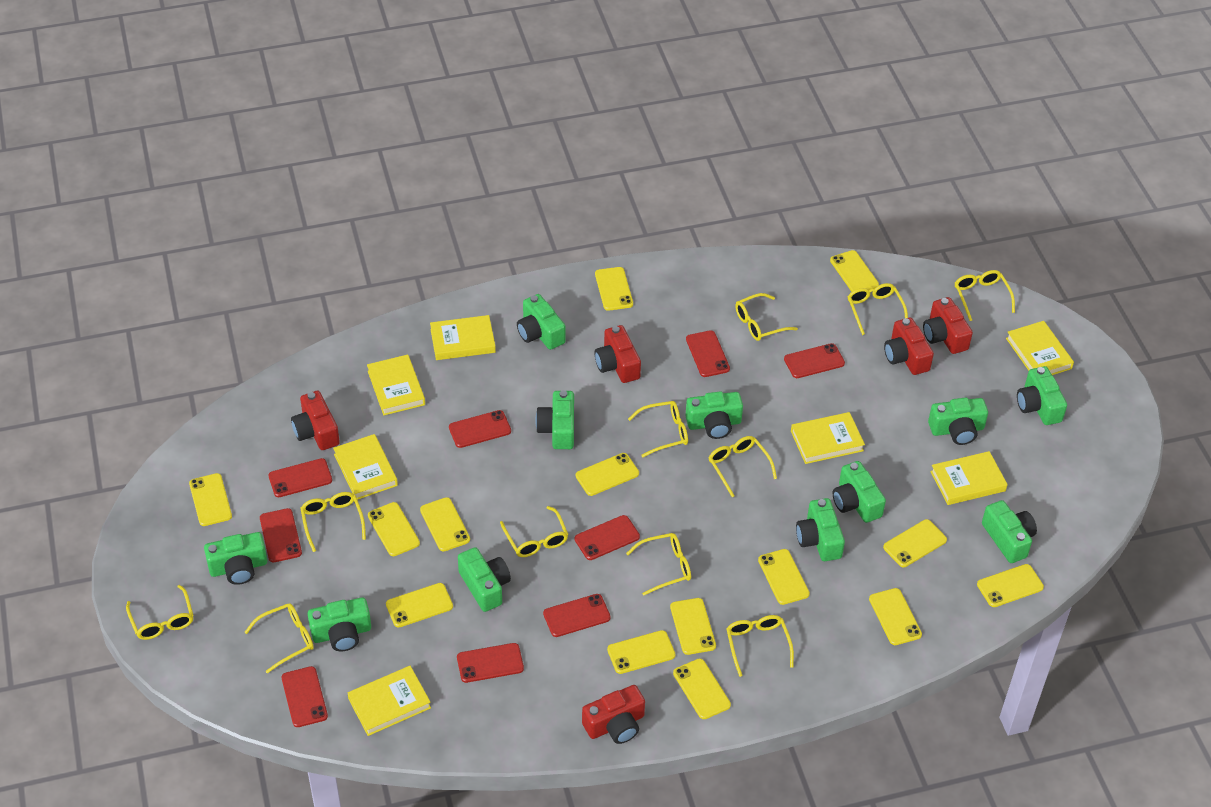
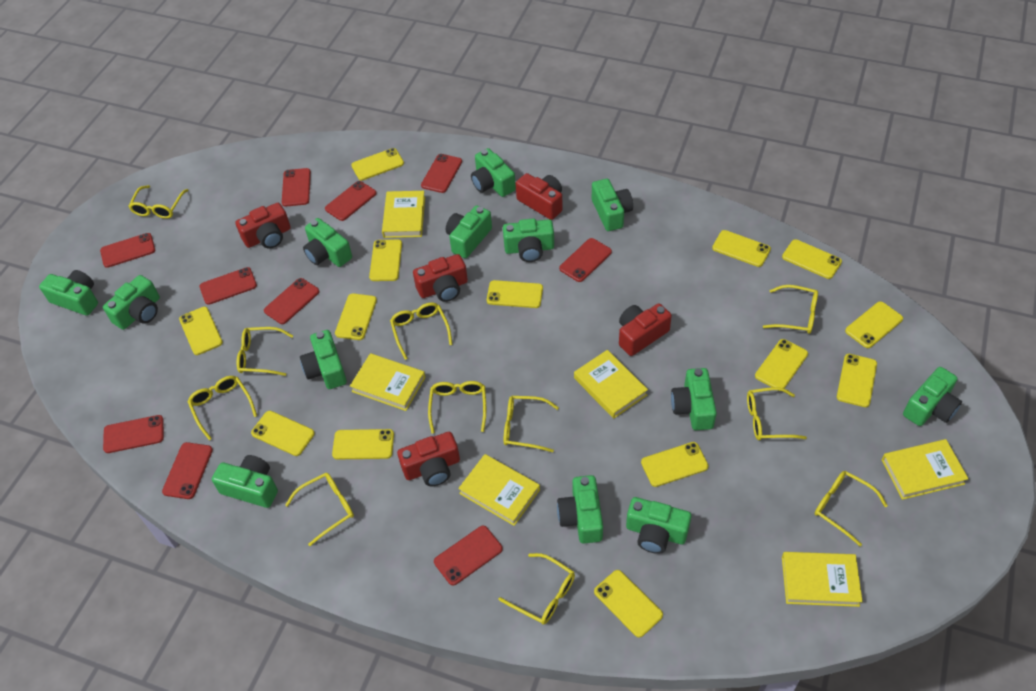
green camera: [204,532,267,585] [308,597,371,651] [458,547,511,612] [517,294,566,350] [535,390,574,449] [685,391,743,439] [796,498,845,561] [833,461,886,523] [928,398,988,445] [982,500,1037,563] [1017,366,1067,425] = 11 -> [39,270,98,316] [103,275,160,330] [212,455,278,508] [300,330,347,389] [303,218,352,267] [446,206,492,258] [471,148,516,197] [503,218,554,262] [557,475,603,544] [592,179,633,231] [626,497,692,554] [671,368,717,430] [903,367,962,426] = 13
red phone: [260,508,302,562] [268,458,332,497] [282,666,328,727] [449,410,511,448] [457,643,524,683] [543,594,611,637] [575,515,640,560] [686,330,730,377] [784,343,845,378] = 9 -> [100,233,155,268] [103,415,164,453] [162,442,213,499] [200,267,257,305] [264,278,319,324] [282,168,311,207] [325,181,377,221] [421,154,462,193] [434,525,503,586] [559,238,612,282] = 10
yellow book: [333,434,398,500] [348,666,431,736] [367,354,425,415] [430,315,496,360] [791,412,865,464] [930,451,1008,505] [1006,321,1074,375] = 7 -> [350,353,425,411] [382,191,425,238] [458,454,540,526] [574,350,648,418] [782,552,863,607] [881,439,969,500] = 6

